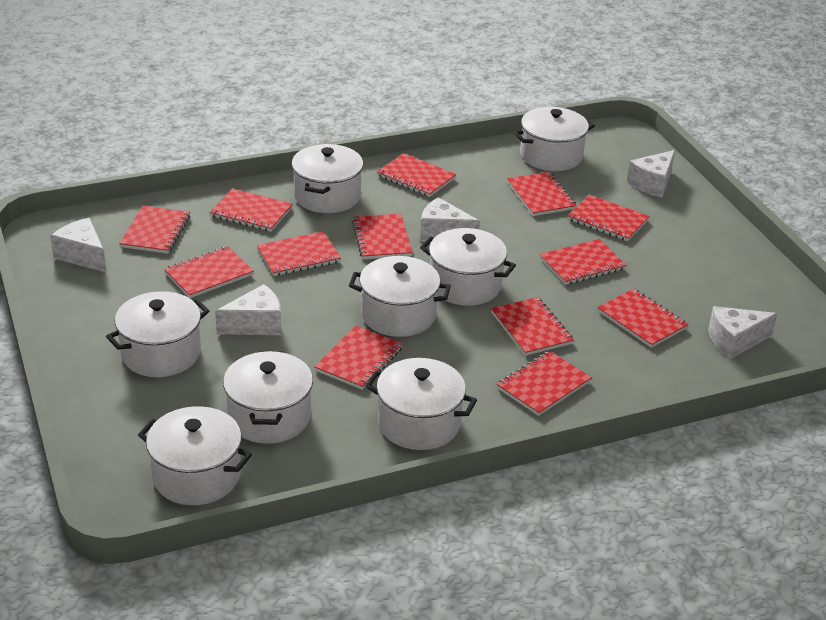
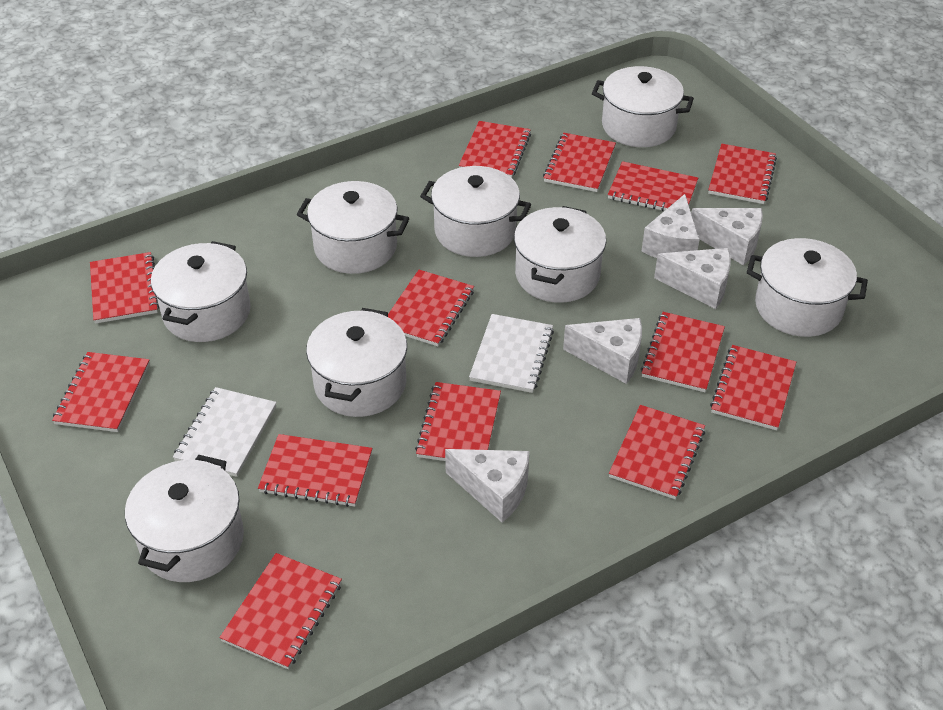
white notebook: none = 0 -> [173,387,277,477] [469,314,554,393] = 2

